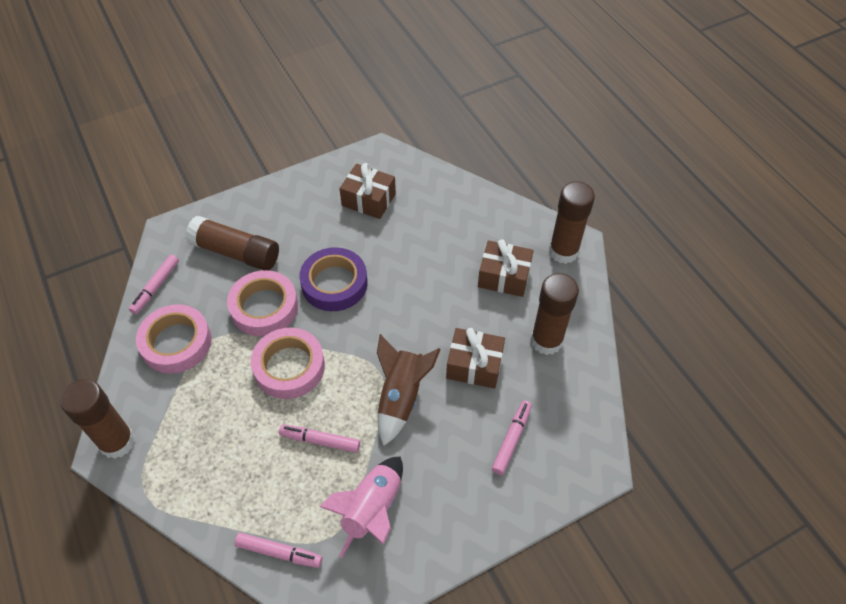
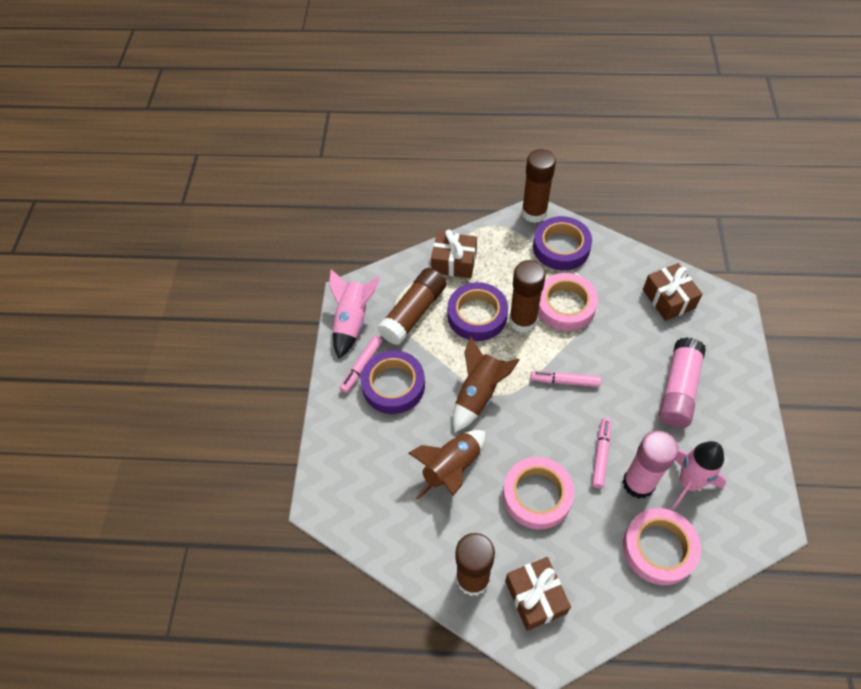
brown rocket: [377,334,441,446] = 1 -> [408,430,485,500] [453,337,519,432] = 2
pink glue stick: none = 0 -> [623,431,679,499] [659,337,706,428] = 2
pink marker: [129,255,179,314] [235,533,322,568] [279,425,360,453] [492,400,532,475] = 4 -> [340,336,382,393] [530,371,601,387] [592,418,611,488] = 3
pink rocket: [319,456,403,558] = 1 -> [329,269,380,359] [672,441,726,510] = 2
purple tape: [299,247,367,311] = 1 -> [361,350,425,414] [447,282,508,341] [533,216,592,270] = 3

